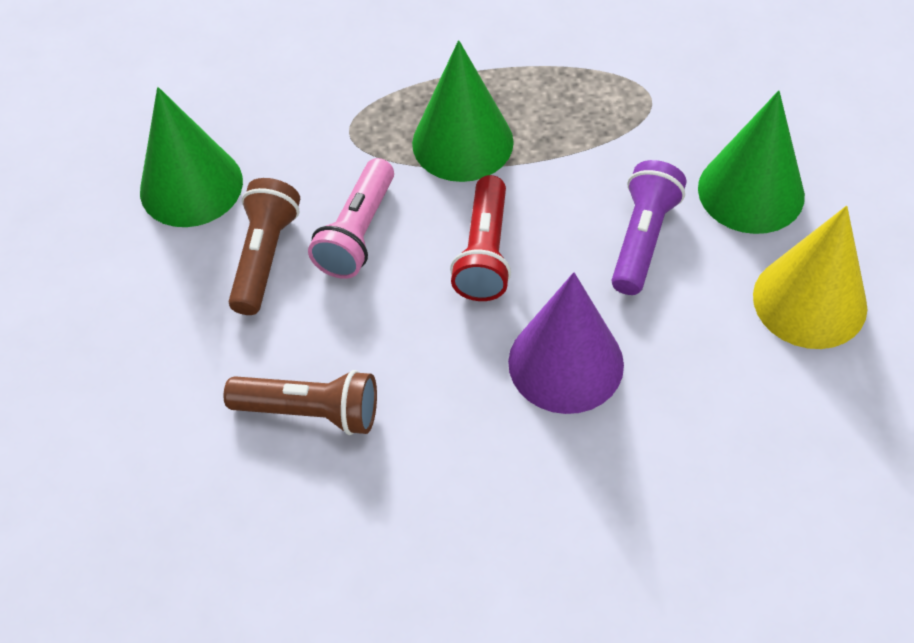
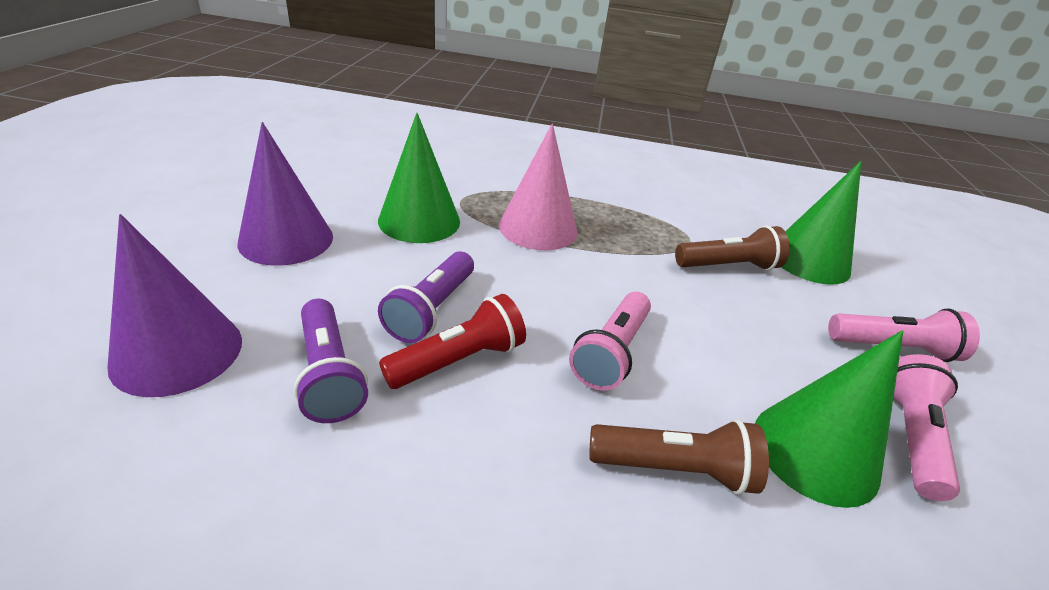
pink cone: none = 0 -> [499,124,577,250] = 1
pink flashlight: [308,158,394,279] = 1 -> [569,292,651,390] [828,308,980,362] [893,354,960,501] = 3
purple cone: [508,272,624,414] = 1 -> [107,214,242,397] [237,122,333,266] = 2
purple flashlight: [611,160,686,295] = 1 -> [294,299,368,423] [378,251,474,343] = 2
yellow cone: [753,206,867,349] = 1 -> none = 0

